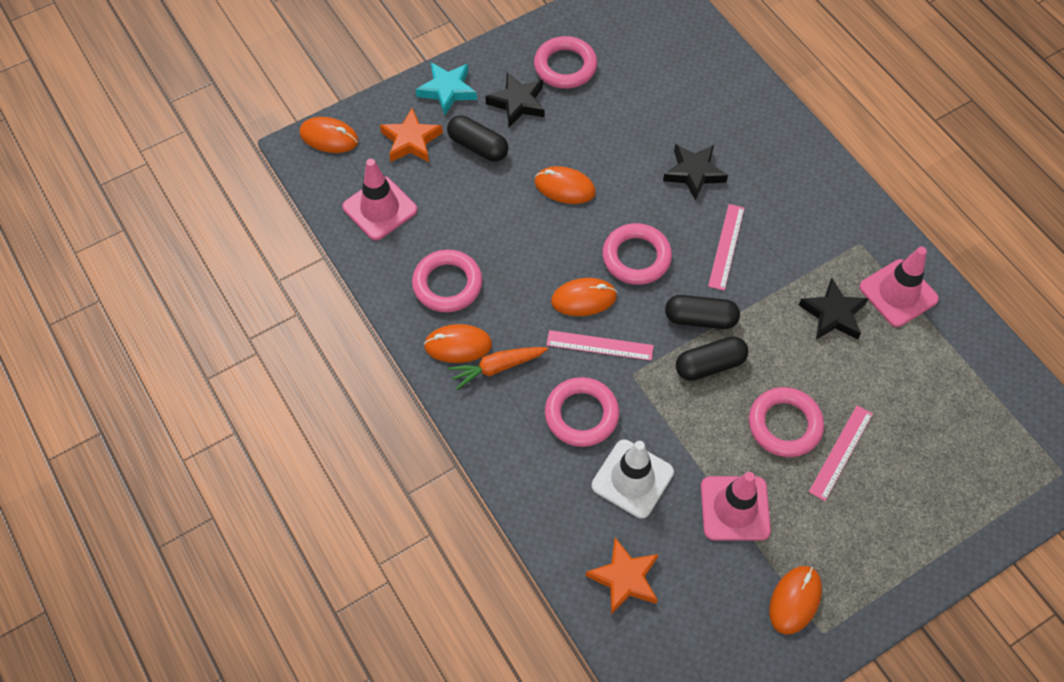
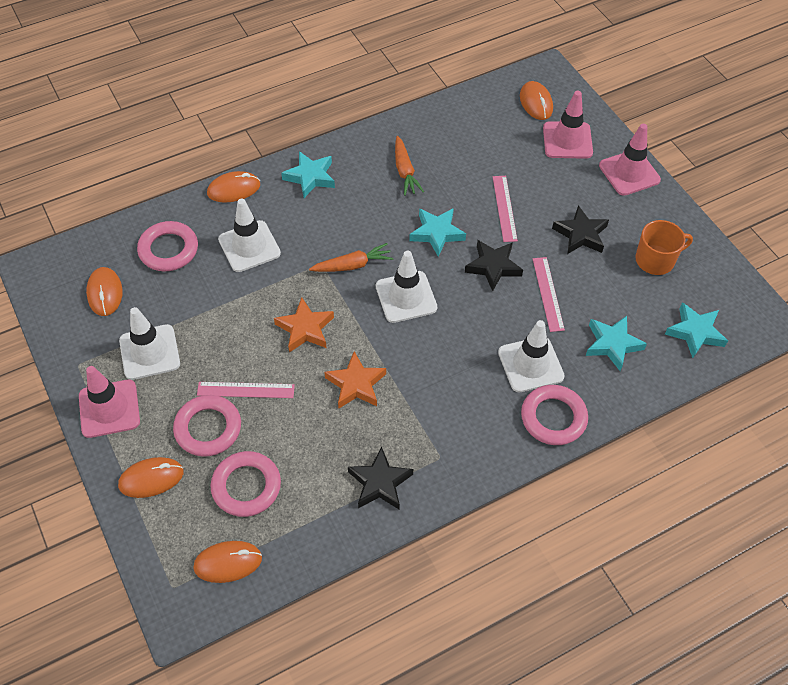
black capsule: [447,115,509,162] [665,295,740,329] [676,336,748,381] = 3 -> none = 0
orange carrot: [448,347,548,390] = 1 -> [309,243,393,272] [395,136,424,196] = 2
orange mug: none = 0 -> [635,220,693,275] = 1
pink ring: [412,250,483,313] [534,36,597,89] [545,377,619,447] [602,223,672,285] [749,387,824,457] = 5 -> [137,221,198,271] [173,395,241,457] [211,451,281,517] [521,385,588,445] = 4
turquoise star: [416,62,477,116] = 1 -> [281,151,335,198] [409,208,466,257] [586,316,647,371] [665,302,728,358] = 4
white traffic cone: [592,439,674,519] = 1 -> [119,307,180,380] [218,199,281,272] [376,251,437,323] [498,320,565,393] = 4

